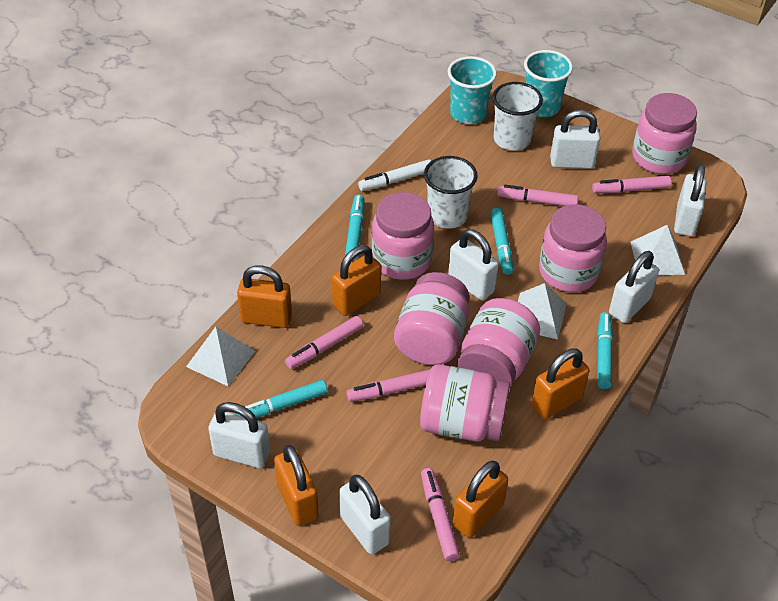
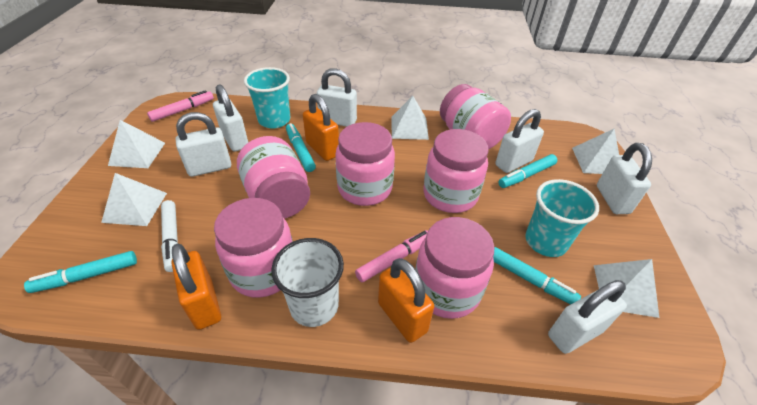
orange padlock: [237,265,292,328] [274,445,319,526] [332,245,381,316] [452,461,508,538] [531,348,589,419] = 5 -> [172,243,221,330] [303,94,339,161] [378,258,434,343] = 3
pink marker: [285,316,363,369] [346,369,430,402] [421,468,460,561] [497,185,578,206] [592,175,671,193] = 5 -> [147,90,214,122] [355,230,428,282] = 2
white cup: [424,156,478,228] [492,82,543,151] = 2 -> [271,238,344,327] = 1
white pyramid: [186,327,255,386] [518,283,567,339] [631,225,685,275] = 3 -> [101,173,167,226] [108,120,165,168] [391,96,429,140] [572,129,619,174] [594,259,659,318] = 5

